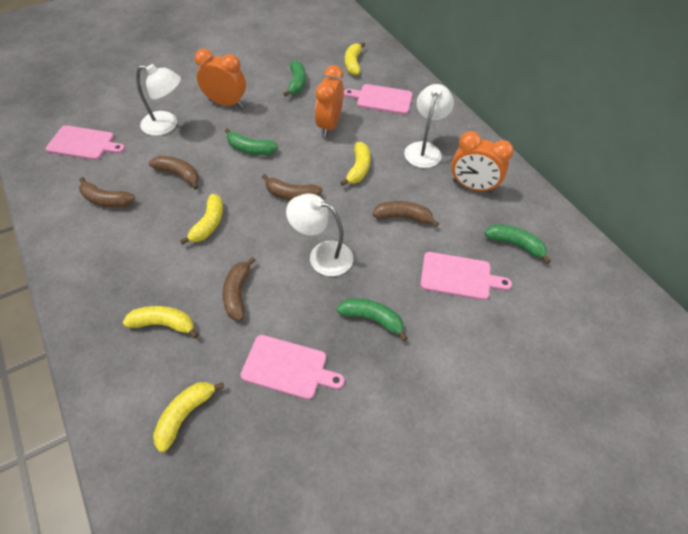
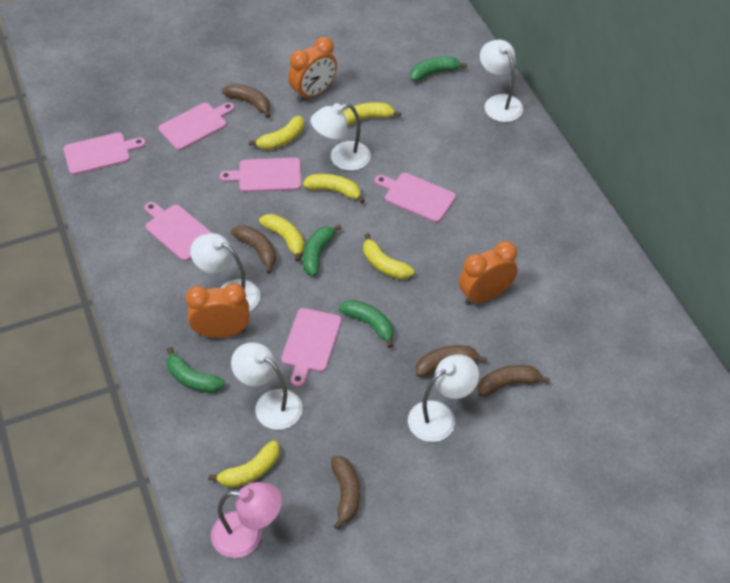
pink cutting board: [46,125,125,160] [241,335,345,400] [344,84,413,114] [420,252,512,300] = 4 -> [63,132,146,175] [144,202,212,261] [158,102,234,150] [219,158,301,192] [281,308,342,387] [375,173,456,223] = 6
pink lamp: none = 0 -> [211,482,282,558] = 1
white lamp: [136,64,181,136] [286,194,353,276] [404,84,454,168] = 3 -> [190,233,260,312] [231,342,303,430] [310,103,371,171] [408,354,479,442] [480,40,523,122] = 5
yellow banana: [123,306,199,339] [153,382,224,453] [180,194,223,245] [340,142,370,186] [345,42,365,75] = 5 -> [208,440,280,488] [249,116,304,150] [259,214,305,262] [303,174,365,204] [343,102,401,126] [363,233,414,280] = 6

